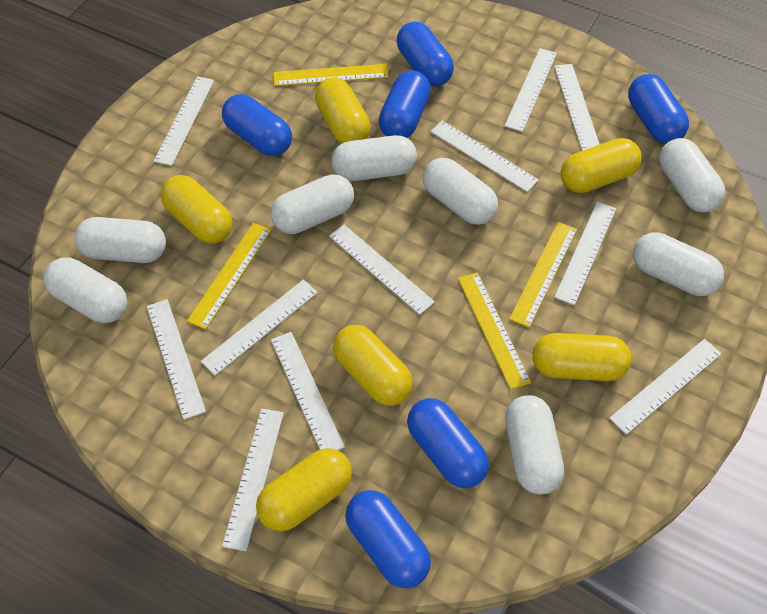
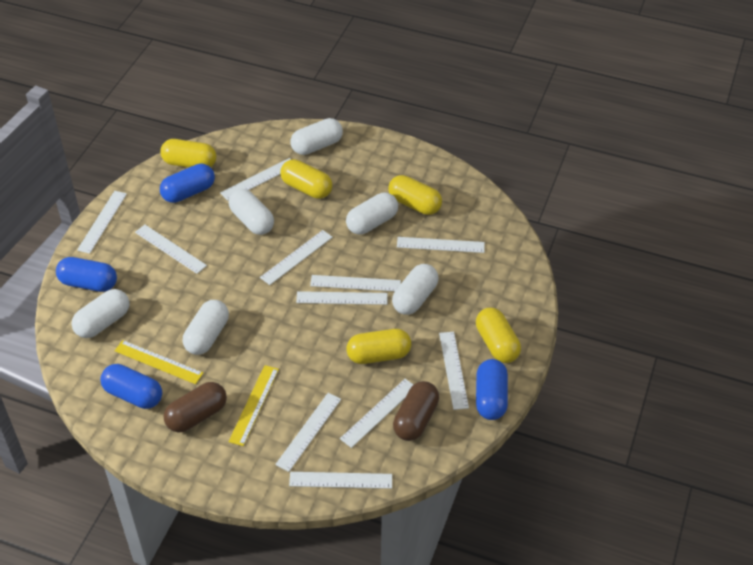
blue capsule: [222,94,292,156] [345,490,431,588] [379,70,431,138] [397,22,454,86] [407,398,489,488] [628,74,689,144] = 6 -> [56,257,117,292] [100,364,162,409] [160,163,215,203] [476,359,508,420] = 4
brown capsule: none = 0 -> [164,382,227,433] [393,381,439,441] = 2
white capsule: [44,257,127,323] [75,217,166,263] [271,174,354,234] [332,135,417,181] [423,158,498,225] [505,395,564,495] [633,232,724,296] [659,138,725,212] = 8 -> [71,289,130,338] [183,300,229,355] [229,189,274,235] [291,118,343,155] [346,193,398,235] [392,264,438,315] = 6
yellow capsule: [161,175,232,244] [256,448,352,532] [315,77,371,144] [333,325,413,406] [532,333,632,381] [561,138,642,193] = 6 -> [160,139,217,168] [280,159,333,199] [346,329,411,364] [388,175,442,215] [476,308,521,363] = 5
yellow ruler: [187,223,271,330] [274,64,389,86] [458,272,531,390] [509,222,577,328] = 4 -> [114,340,203,384] [228,365,279,446] = 2

